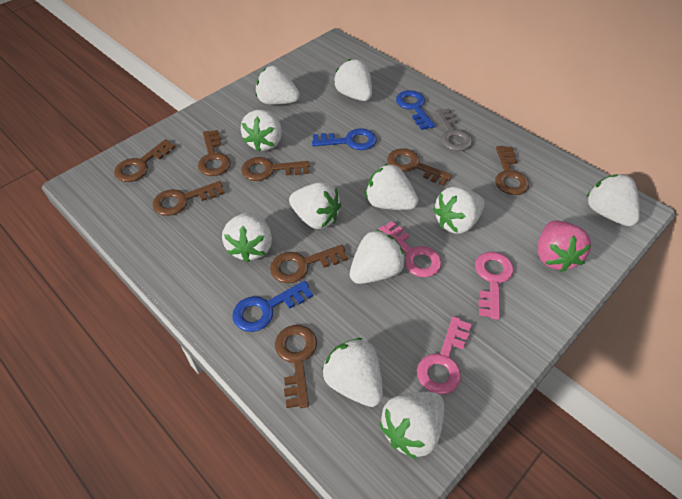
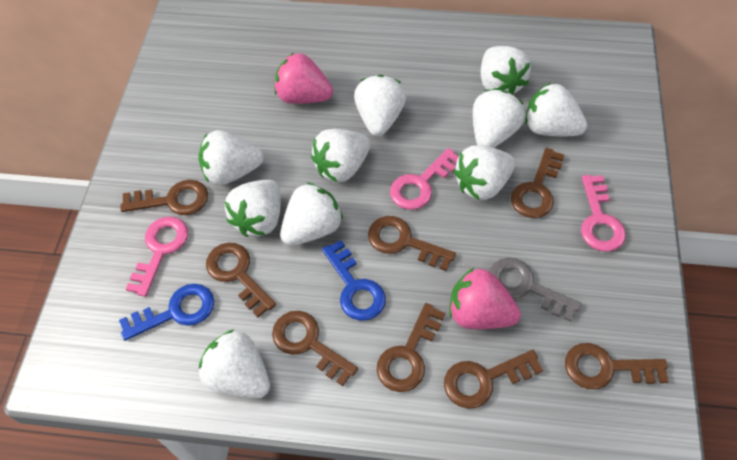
blue key: [232,281,313,332] [312,128,377,150] [396,90,435,130] = 3 -> [119,284,214,341] [322,240,386,321] = 2
pink strawberry: [538,221,591,272] = 1 -> [274,53,333,104] [449,268,521,329] = 2
white strawberry: [222,212,272,263] [241,110,282,152] [255,66,300,105] [289,182,341,229] [322,338,383,407] [334,59,372,101] [350,229,406,284] [366,164,418,210] [379,392,444,460] [433,186,485,234] [587,174,640,226] = 11 -> [198,130,263,185] [199,329,270,398] [225,180,281,237] [280,182,343,245] [311,129,371,182] [354,75,406,136] [454,145,515,200] [473,90,525,148] [481,46,531,95] [525,83,587,136] = 10

